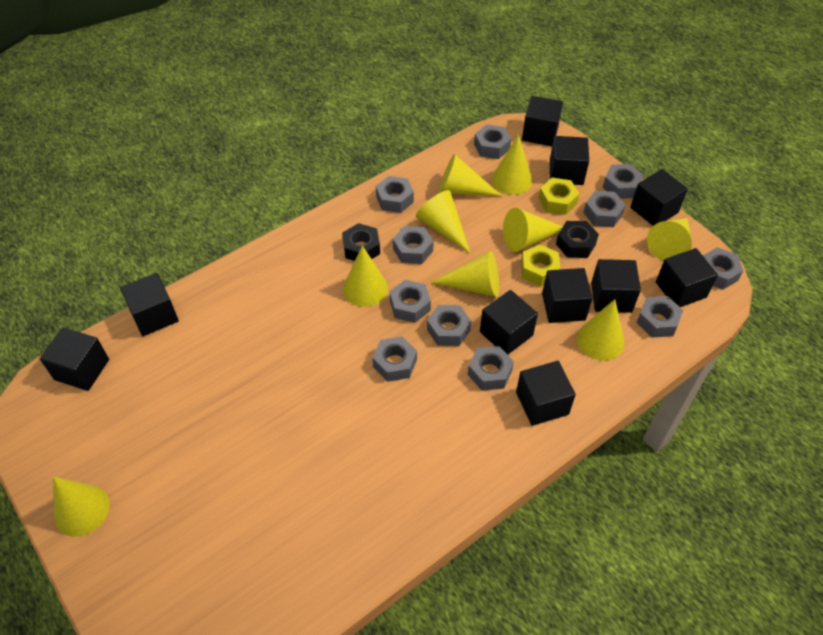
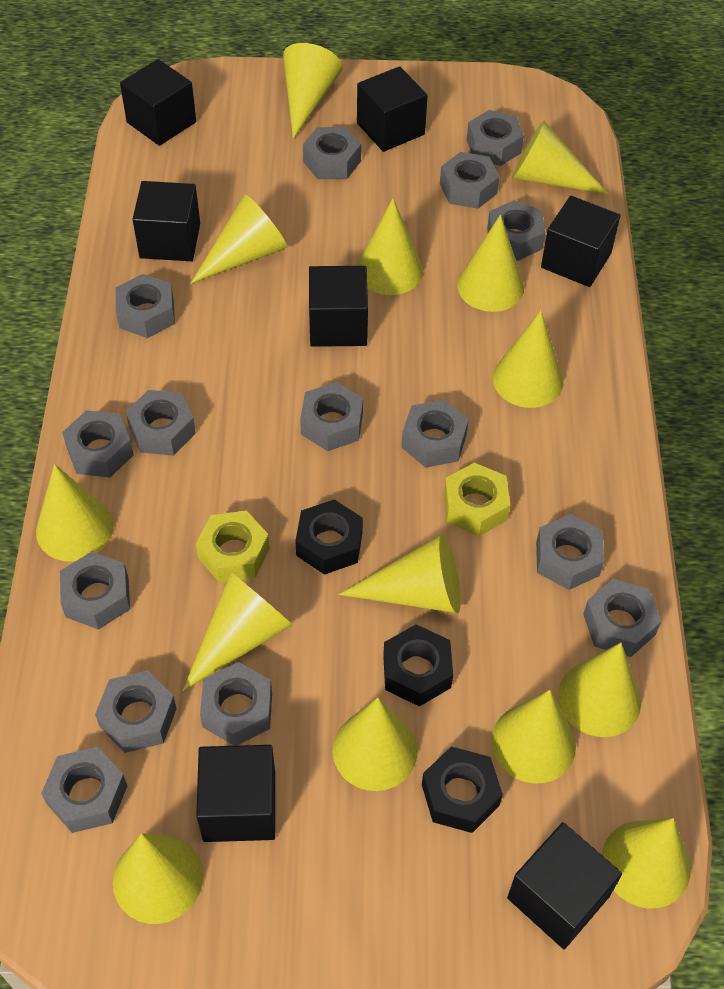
black cube: [40,327,109,391] [120,273,179,336] [480,290,538,355] [516,361,576,426] [522,96,563,146] [542,268,593,323] [550,136,589,185] [591,259,641,313] [630,169,688,226] [656,248,718,307] = 10 -> [120,59,196,146] [132,181,200,261] [196,745,275,842] [309,266,368,347] [357,66,428,152] [507,822,622,949] [541,196,620,287] = 7
black nut: [342,223,380,261] [556,221,599,258] = 2 -> [295,499,363,575] [383,624,453,707] [422,746,503,833] = 3
grey nut: [372,337,417,382] [376,176,414,213] [390,280,431,323] [393,226,434,264] [427,305,471,346] [468,346,514,390] [474,124,511,159] [583,191,626,227] [603,164,643,199] [637,296,683,337] [703,247,743,290] = 11 -> [41,747,127,833] [60,552,130,630] [62,410,134,477] [95,670,177,753] [115,274,175,338] [126,390,196,456] [200,662,272,746] [300,382,363,451] [303,127,361,179] [402,400,469,468] [440,152,500,209] [467,110,524,166] [487,200,546,261] [536,514,604,590] [583,579,661,657] = 15
yellow cone: [53,477,110,536] [343,245,388,307] [416,190,470,253] [430,251,499,297] [439,154,502,196] [492,135,532,195] [503,208,563,252] [577,299,625,361] [647,218,692,261] = 9 -> [36,464,114,562] [113,833,203,924] [183,572,292,691] [191,194,287,283] [283,43,342,139] [333,697,418,791] [339,534,461,613] [357,198,423,295] [457,215,524,312] [491,690,576,784] [493,311,563,408] [512,120,608,194] [558,643,641,737] [602,818,691,909] = 14

